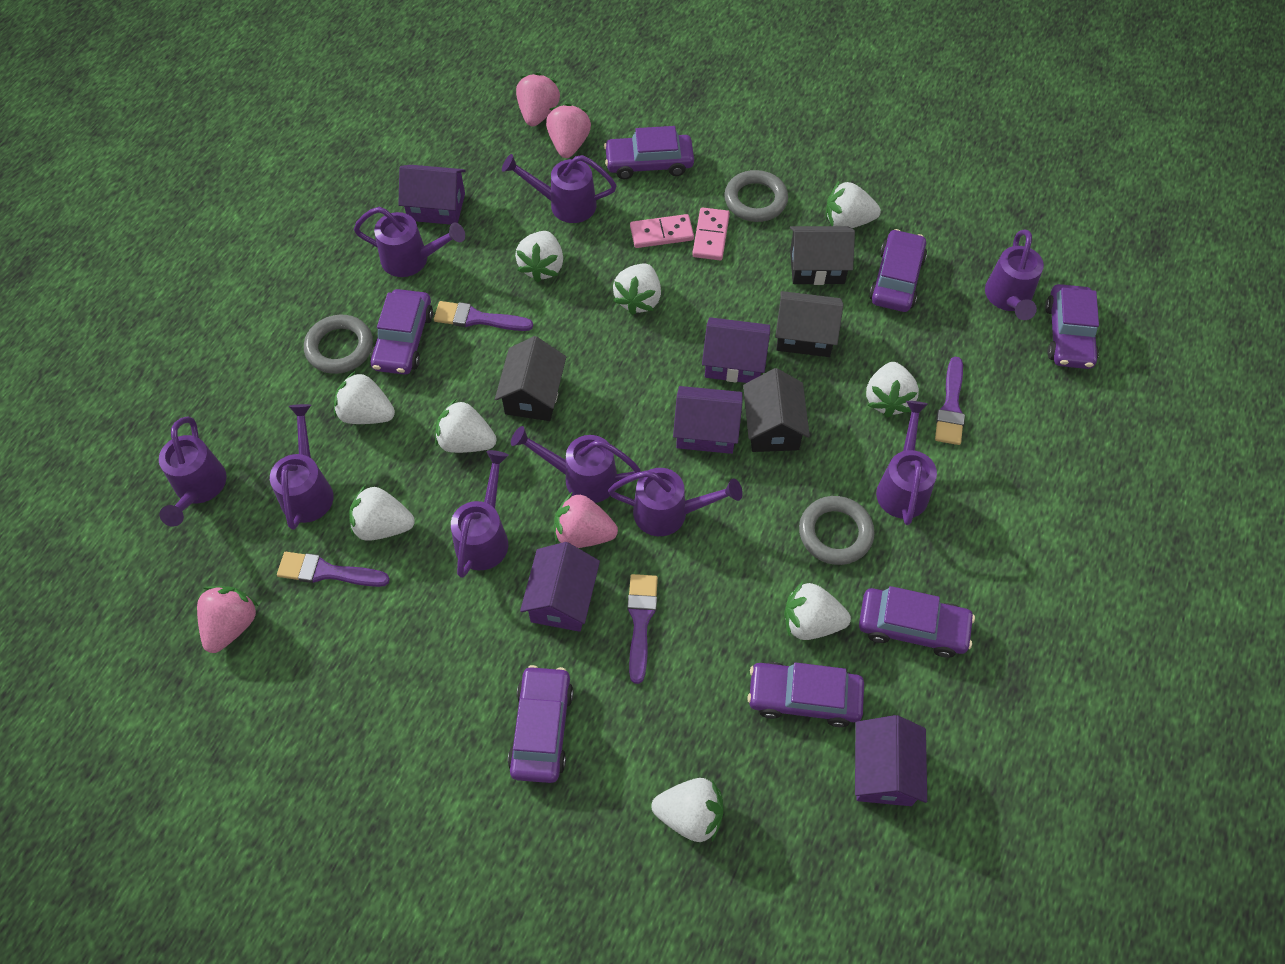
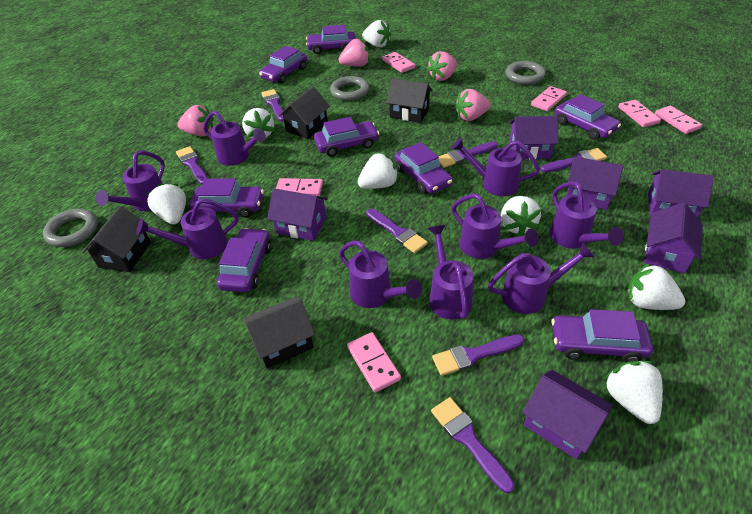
pink domino: [630,214,694,248] [692,207,730,260] = 2 -> [276,178,323,196] [347,332,401,392] [382,52,415,73] [531,86,567,111] [618,100,661,127] [655,105,702,134] = 6
purple brush: [277,552,390,587] [434,301,533,331] [627,574,658,684] [935,357,965,445] = 4 -> [176,146,208,185] [261,89,284,122] [366,209,428,253] [431,397,515,493] [432,334,524,376] [438,141,498,168] [540,148,607,173] = 7
purple car: [370,289,433,375] [508,665,574,783] [604,126,694,179] [747,662,864,727] [859,586,975,658] [869,229,927,312] [1045,284,1099,369] = 7 -> [190,179,264,218] [217,228,271,292] [259,46,307,83] [306,25,356,54] [314,117,379,157] [394,142,453,194] [551,309,653,362] [554,94,621,140] = 8
purple house: [398,165,466,225] [520,542,600,632] [673,386,742,454] [702,317,770,383] [855,715,927,806] = 5 -> [267,188,328,241] [509,116,558,160] [522,370,613,460] [566,157,623,210] [644,202,703,273] [648,169,714,218] = 6
white strawberry: [334,371,395,424] [349,485,415,541] [435,399,497,453] [515,231,563,282] [613,263,661,315] [651,778,723,842] [784,582,851,640] [826,182,881,228] [866,362,919,418] = 9 -> [147,183,186,225] [242,108,274,138] [358,153,399,189] [362,20,391,48] [501,196,541,236] [603,361,663,424] [627,263,685,310] = 7

